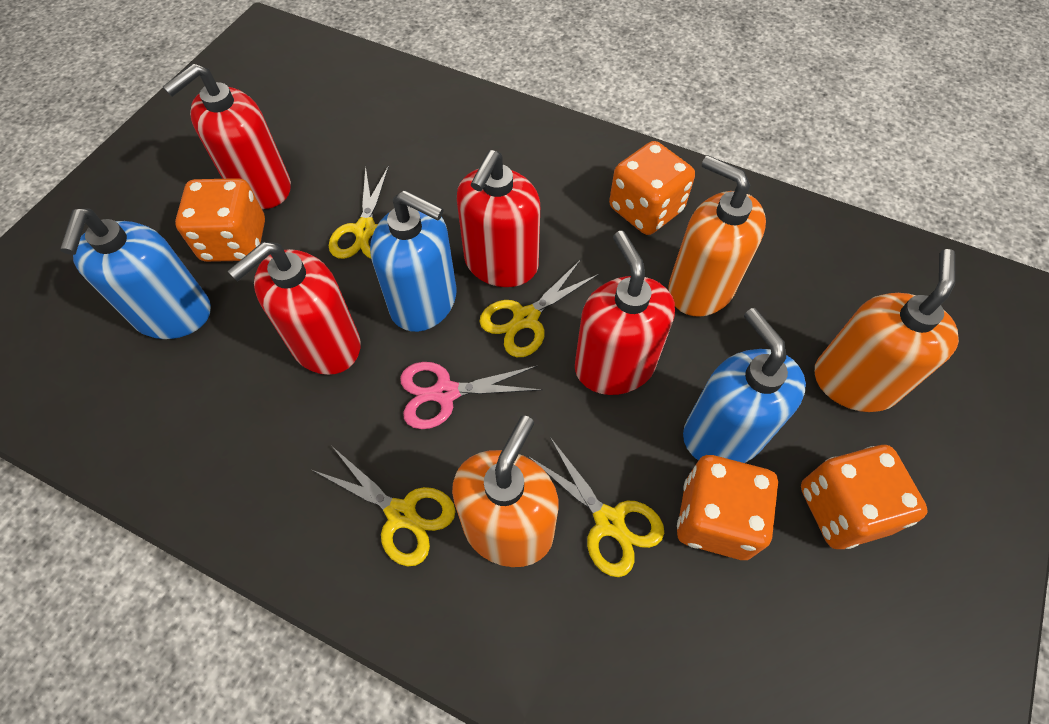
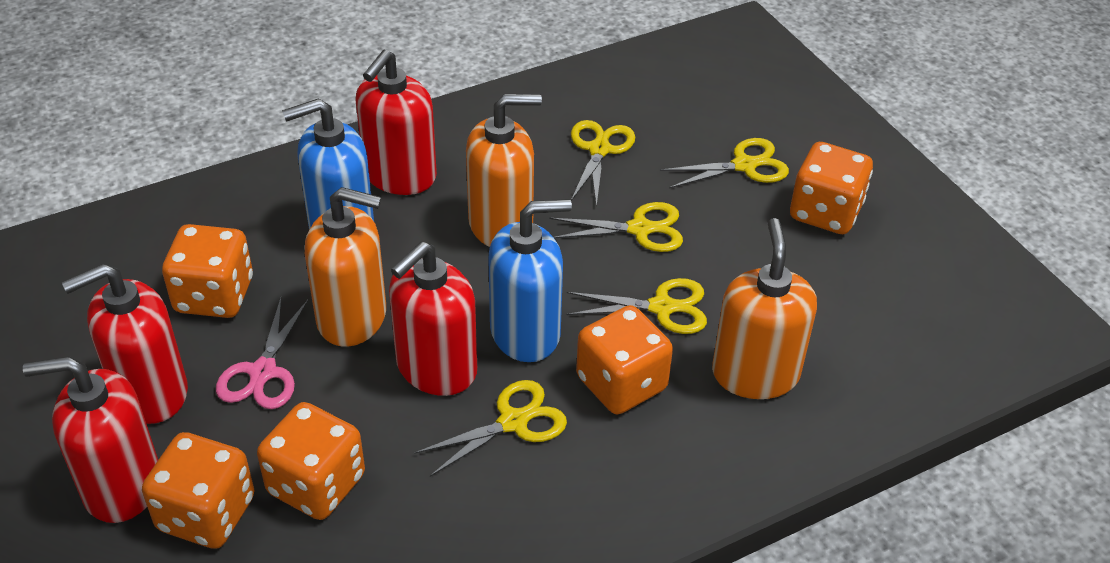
blue soap dispenser: [60,208,211,339] [370,190,456,332] [683,308,806,463] = 3 -> [282,98,374,230] [488,199,572,362] = 2
orange dice: [175,178,265,262] [609,141,695,235] [677,455,778,560] [801,445,928,549] = 4 -> [142,432,255,549] [162,224,253,318] [257,402,365,520] [576,305,673,414] [790,142,873,234] = 5
yellow scissors: [312,447,456,566] [329,166,389,259] [479,260,599,357] [528,437,664,577] = 4 -> [414,380,567,477] [550,202,683,252] [567,278,707,334] [571,120,635,207] [660,138,789,188] = 5

